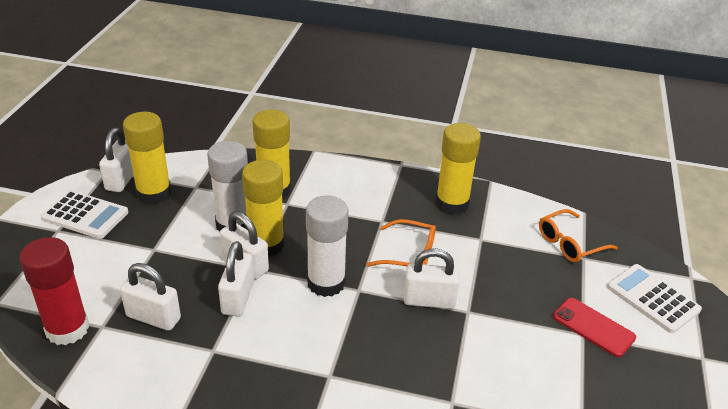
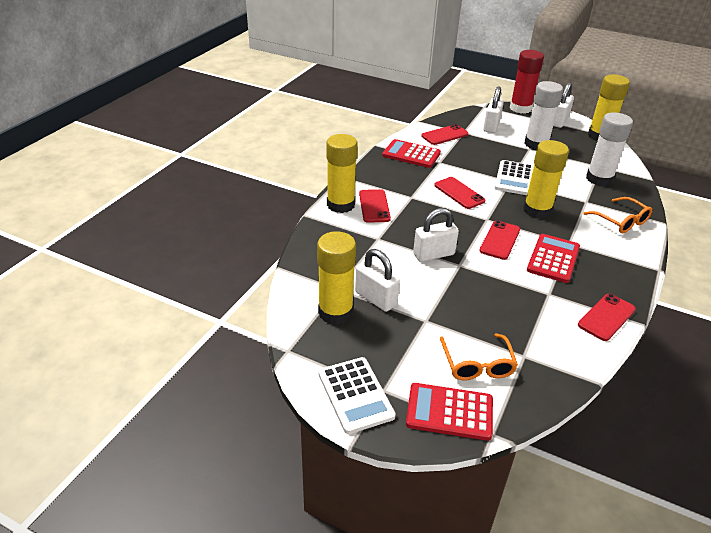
red calculator: none = 0 -> [382,139,441,168] [406,383,493,441] [527,234,580,283] = 3
red phone: [553,298,636,357] = 1 -> [359,189,391,223] [421,124,469,145] [434,177,485,209] [480,220,520,260] [578,294,636,341] = 5
white padlock: [99,128,134,192] [120,263,181,331] [218,241,254,317] [220,211,269,280] [404,248,460,309] = 5 -> [355,249,400,312] [413,208,459,262] [483,86,504,133] [553,82,574,128] = 4

